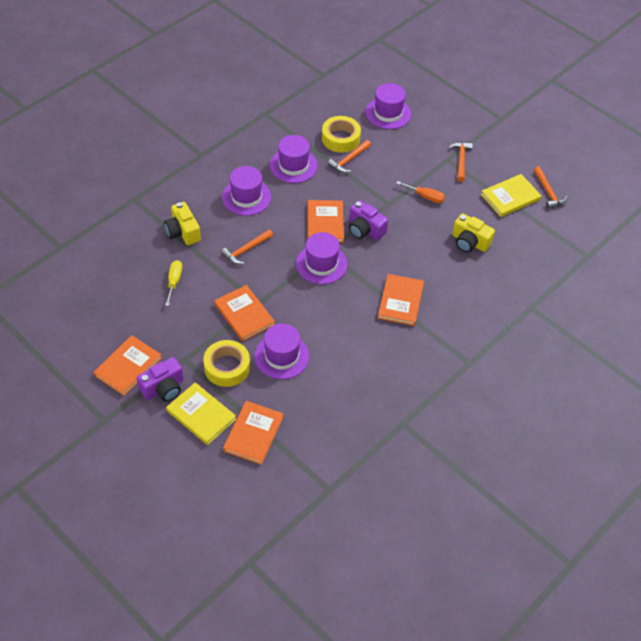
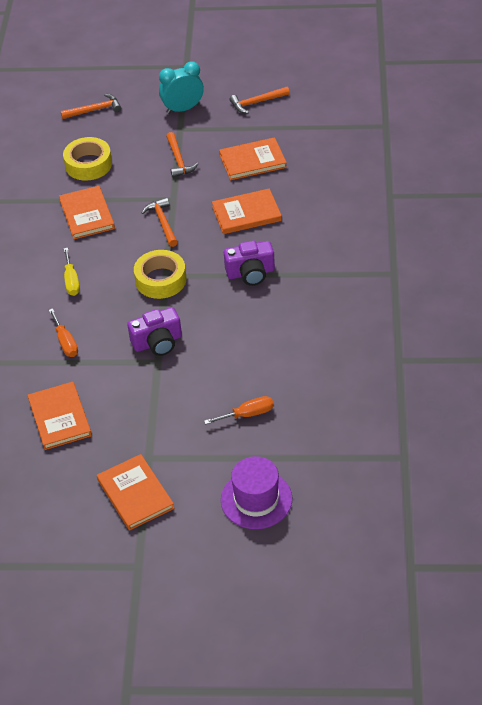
orange screwdriver: [396,181,445,203] = 1 -> [49,308,78,357] [204,396,274,424] = 2
purple hat: [222,166,271,216] [254,324,309,379] [270,135,318,183] [296,232,348,284] [365,83,411,129] = 5 -> [221,456,292,529] = 1
turquoise clock: none = 0 -> [159,61,204,114] = 1
yellow book: [166,382,236,445] [481,174,542,217] = 2 -> none = 0
yellow camera: [164,202,201,245] [452,213,495,252] = 2 -> none = 0

